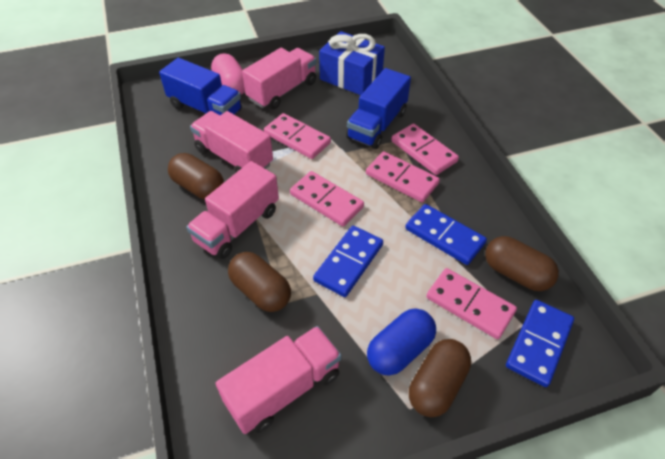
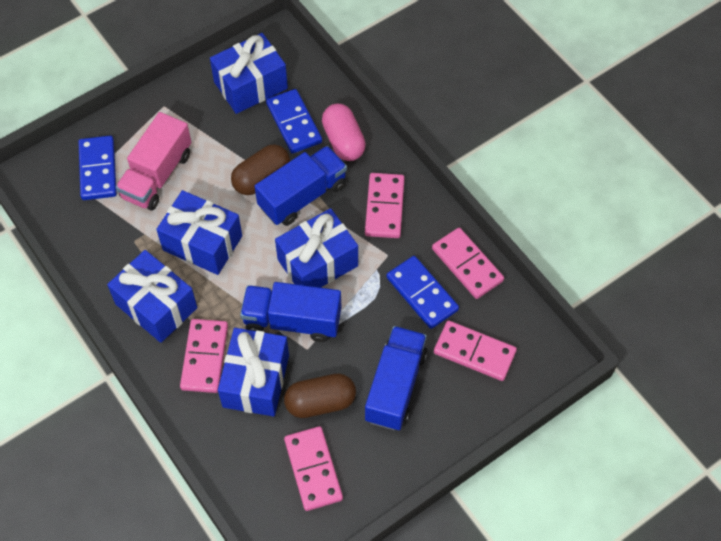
blue capsule: [367,308,436,376] = 1 -> none = 0
blue gift: [319,31,385,95] = 1 -> [107,250,197,343] [156,190,242,275] [210,33,288,114] [218,328,289,417] [275,208,358,288] = 5
blue truck: [159,58,242,115] [346,68,411,149] = 2 -> [240,282,341,342] [255,146,347,226] [365,326,427,430] = 3
brown capsule: [168,153,224,199] [228,252,291,312] [409,339,471,417] [485,236,559,291] = 4 -> [231,145,290,195] [284,374,356,418] = 2
pink truck: [186,161,279,259] [190,111,273,172] [215,326,342,434] [242,48,317,109] = 4 -> [116,112,191,210] = 1

